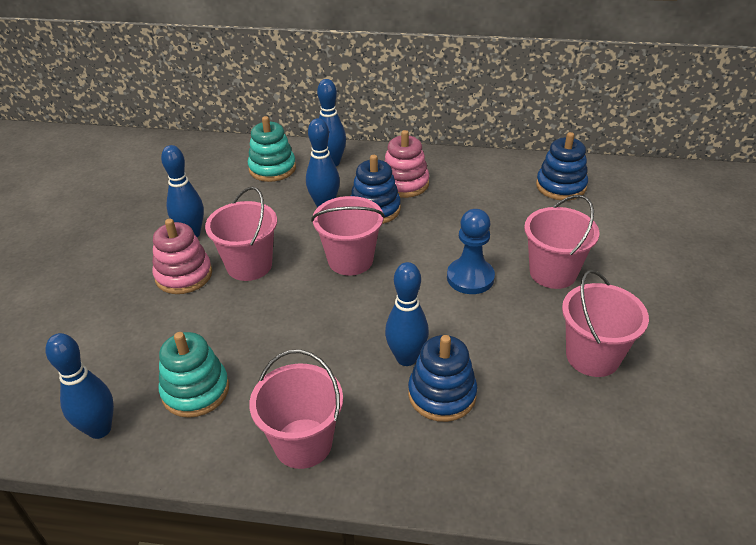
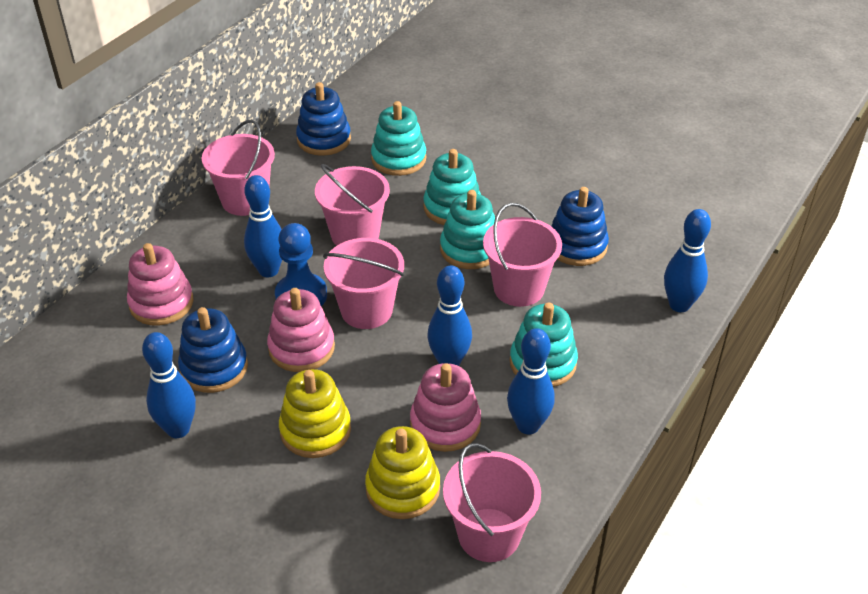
pink stacking toy: [152,219,212,294] [384,130,429,198] = 2 -> [127,243,193,326] [267,288,335,372] [410,363,481,452] = 3
turquoise stacking toy: [159,332,229,418] [248,116,296,182] = 2 -> [371,101,426,176] [423,149,481,225] [440,190,495,269] [510,303,578,387] = 4
yellow stacking toy: none = 0 -> [279,369,351,458] [365,426,440,519] = 2

